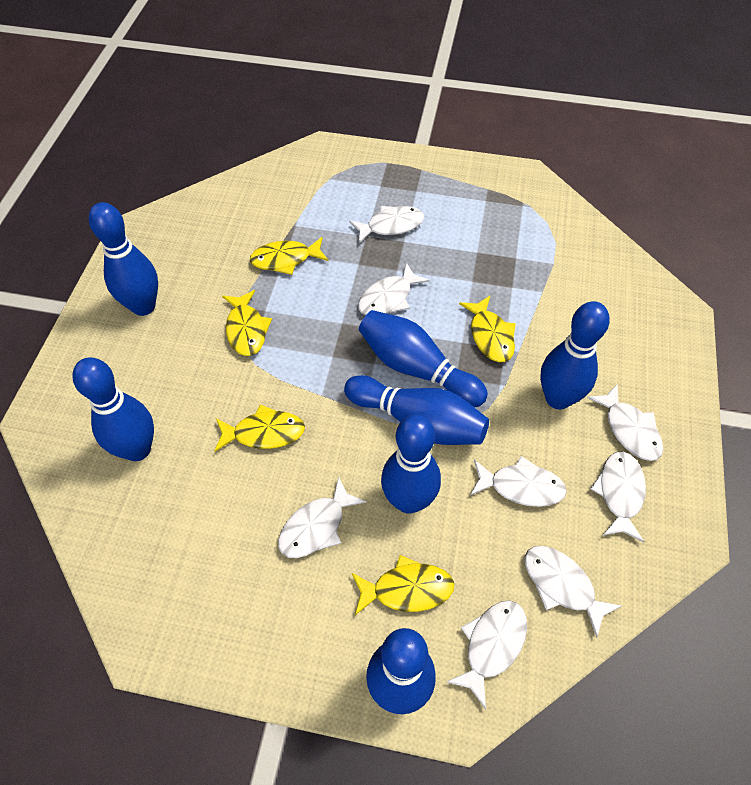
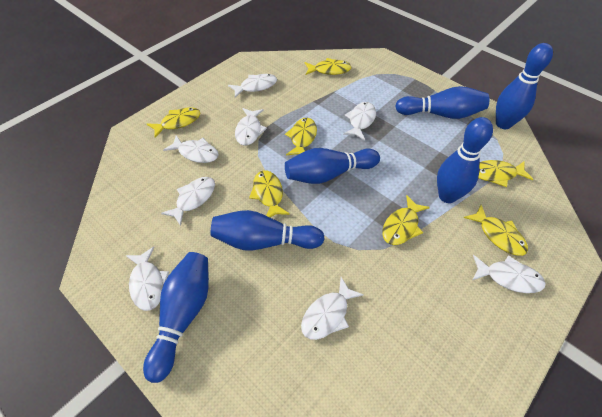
blue bowling pin: [72,358,154,461] [89,202,158,316] [344,375,489,445] [359,310,488,407] [366,628,436,714] [381,415,441,514] [540,301,610,409] = 7 -> [143,252,209,383] [211,210,325,251] [285,148,380,184] [395,86,489,119] [437,117,493,203] [496,43,553,129] = 6
yellow fish: [214,405,305,452] [222,290,272,356] [250,237,328,275] [351,555,454,615] [459,295,516,362] = 5 -> [147,107,200,138] [249,170,290,217] [285,118,317,155] [305,58,352,75] [382,196,430,245] [464,205,528,256] [478,160,533,187] = 7

